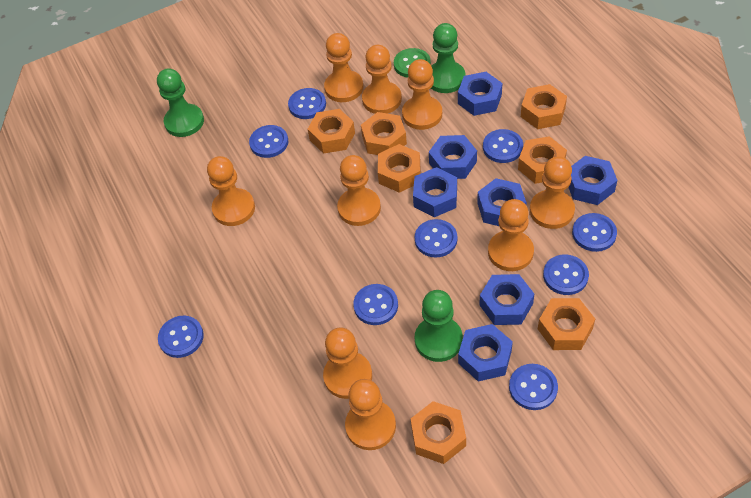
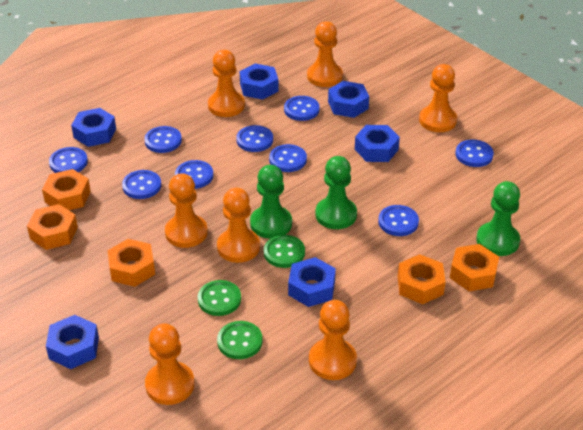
blue nut: [413,167,457,217] [429,135,477,179] [458,72,502,116] [458,324,513,382] [477,178,527,226] [479,274,534,325] [569,156,617,205] = 7 -> [46,315,99,369] [71,108,116,147] [240,63,278,100] [288,257,336,307] [328,81,369,118] [355,125,400,162] = 6
green button: [394,48,431,78] = 1 -> [198,280,241,316] [217,321,262,359] [264,235,305,268] = 3
orange nut: [308,109,355,154] [361,112,407,155] [378,144,420,193] [411,401,466,464] [518,136,567,184] [521,84,567,129] [538,298,595,350] = 7 -> [27,204,78,250] [42,169,91,210] [108,239,155,287] [398,254,446,304] [450,244,499,291] = 5
orange pawn: [207,156,255,226] [323,328,372,399] [324,33,363,102] [337,155,381,226] [345,379,396,450] [362,45,402,114] [402,59,442,130] [488,199,534,271] [530,156,575,229] = 9 -> [145,323,195,405] [165,173,208,248] [208,50,245,117] [217,188,260,263] [307,21,343,87] [309,300,357,380] [419,64,457,132] = 7

